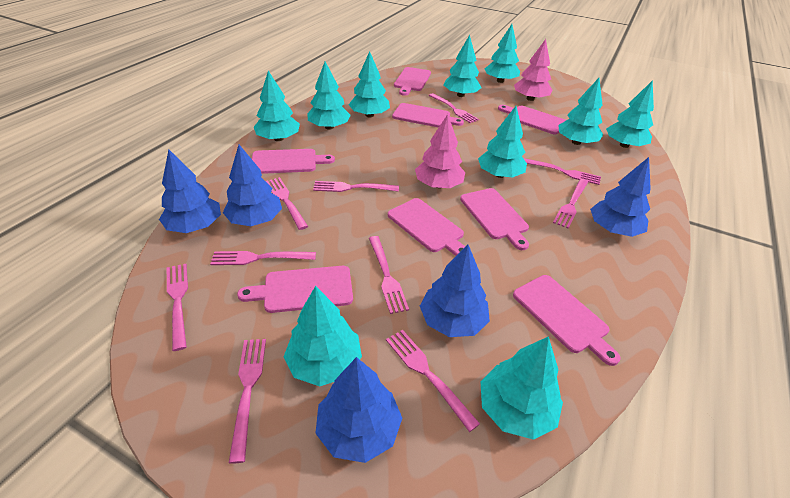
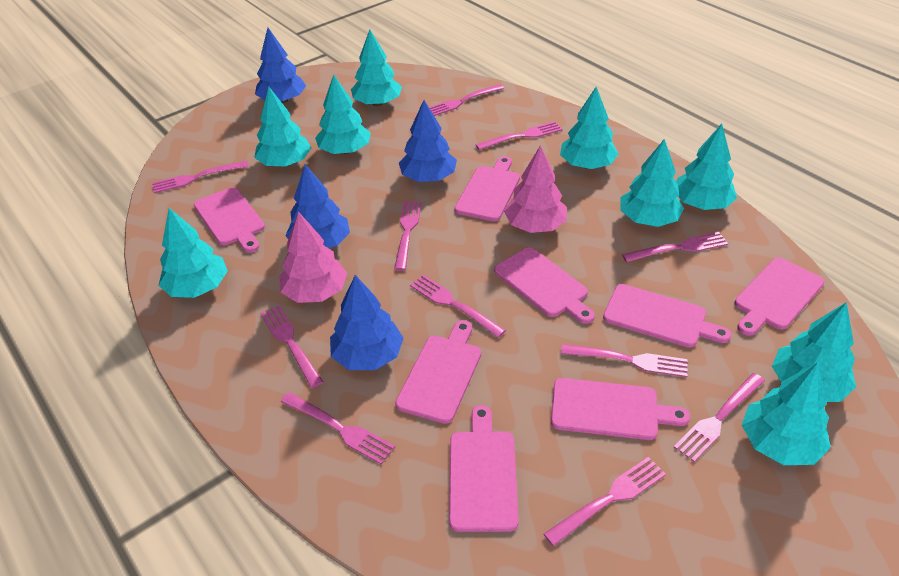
blue tree: [159,149,221,233] [223,145,282,226] [315,357,402,463] [420,245,490,337] [590,157,651,237] = 5 -> [255,28,306,103] [285,164,350,248] [330,275,404,370] [399,100,457,182] = 4
pink fork: [167,264,188,351] [210,251,316,265] [229,339,266,463] [266,177,308,230] [313,181,399,192] [369,236,409,314] [386,330,480,432] [429,93,479,123] [523,158,601,185] [553,179,588,228] = 10 -> [152,161,249,193] [260,305,323,388] [281,392,395,464] [394,201,422,271] [410,275,506,338] [429,84,504,116] [476,121,562,150] [544,457,666,546] [561,344,688,377] [622,232,728,262] [674,373,765,462] = 11
turquoise tree: [254,71,300,141] [284,286,362,386] [307,62,351,130] [349,51,390,117] [444,35,481,97] [478,106,527,178] [481,336,563,440] [485,24,520,83] [558,78,603,145] [606,80,654,148] = 10 -> [159,208,228,298] [254,87,311,167] [315,75,371,154] [351,30,402,106] [560,87,619,169] [621,139,684,227] [676,124,737,210] [742,362,831,465] [772,302,856,402] = 9

